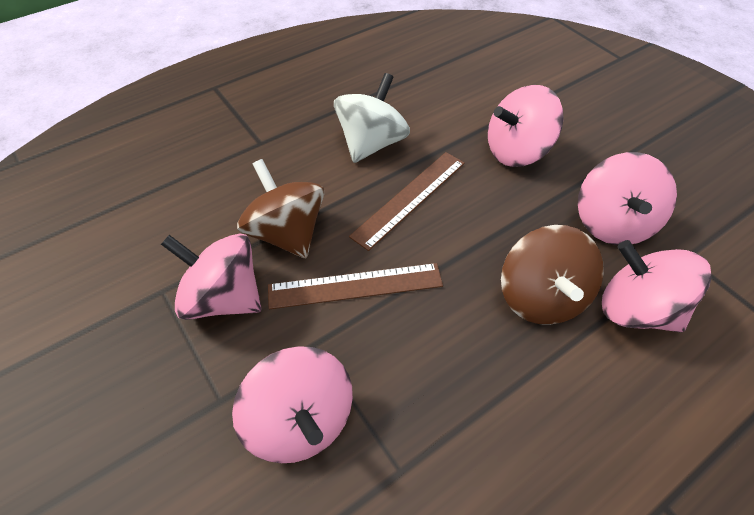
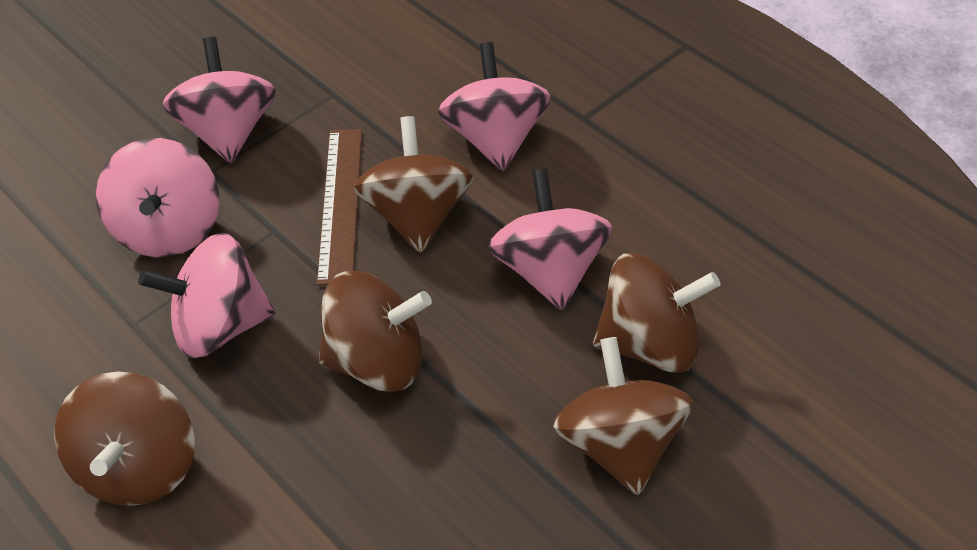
brown ruler: [268,263,443,309] [349,152,465,251] = 2 -> [317,129,362,286] = 1
brown spinning top: [237,159,325,258] [501,225,604,325] = 2 -> [55,372,195,506] [319,271,432,392] [354,116,474,253] [553,337,693,495] [593,253,720,373] = 5
white spinning top: [334,73,410,163] = 1 -> none = 0

